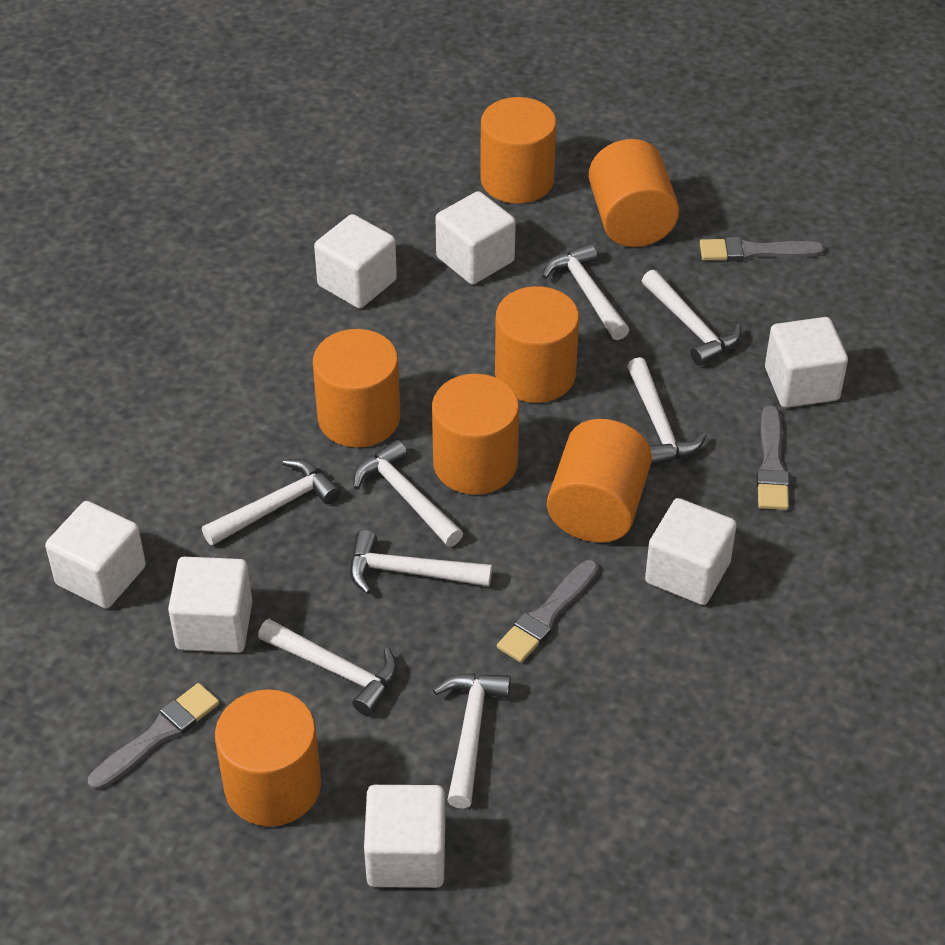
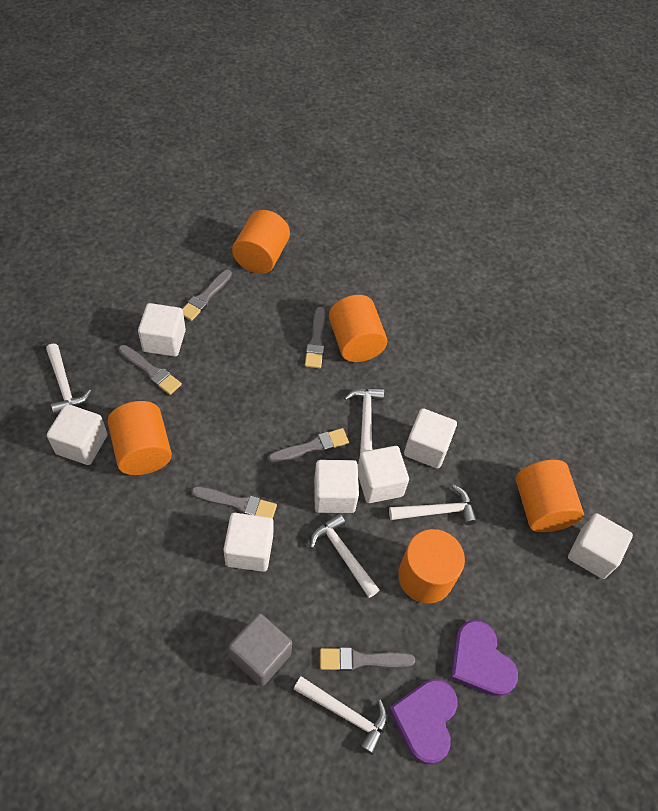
grey brush: [88,683,219,790] [497,560,598,663] [700,237,824,261] [757,406,789,510] = 4 -> [118,345,182,395] [182,270,232,321] [191,486,277,519] [268,428,349,463] [305,307,325,368] [320,647,415,671] = 6
grey cube: none = 0 -> [228,613,292,686] = 1
orange cylinder: [215,689,321,826] [313,329,400,448] [432,374,519,495] [480,97,557,204] [495,286,579,403] [547,419,652,543] [589,139,679,247] = 7 -> [108,401,172,475] [232,210,290,274] [329,295,387,362] [398,529,465,604] [516,460,584,532] = 5
purple heart: none = 0 -> [389,679,458,765] [450,620,518,696] = 2
white hammer: [202,459,341,546] [258,619,397,716] [350,530,492,594] [353,440,463,547] [433,673,511,808] [542,243,629,340] [627,357,707,466] [642,270,741,366] = 8 -> [46,344,91,415] [293,676,388,755] [310,513,379,598] [344,388,384,454] [389,485,477,525] = 5

